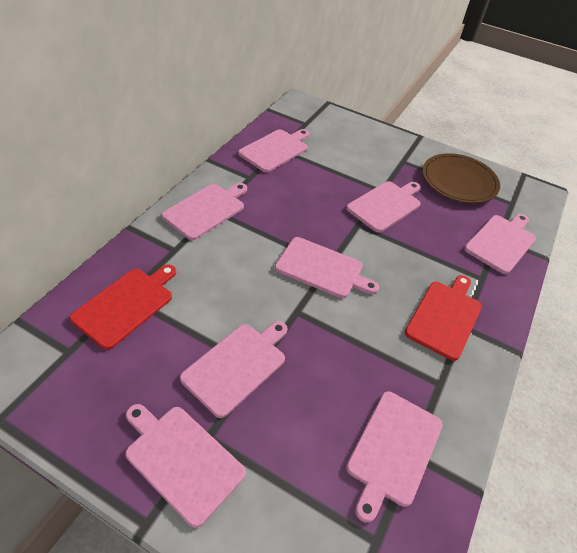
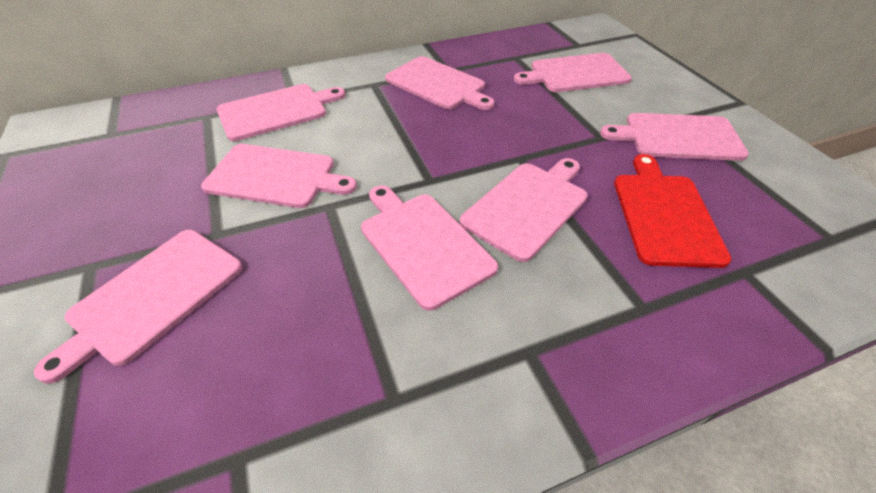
brown plate: [422,153,500,203] = 1 -> none = 0
red cutting board: [70,264,176,350] [405,275,482,361] = 2 -> [614,154,732,268] = 1

